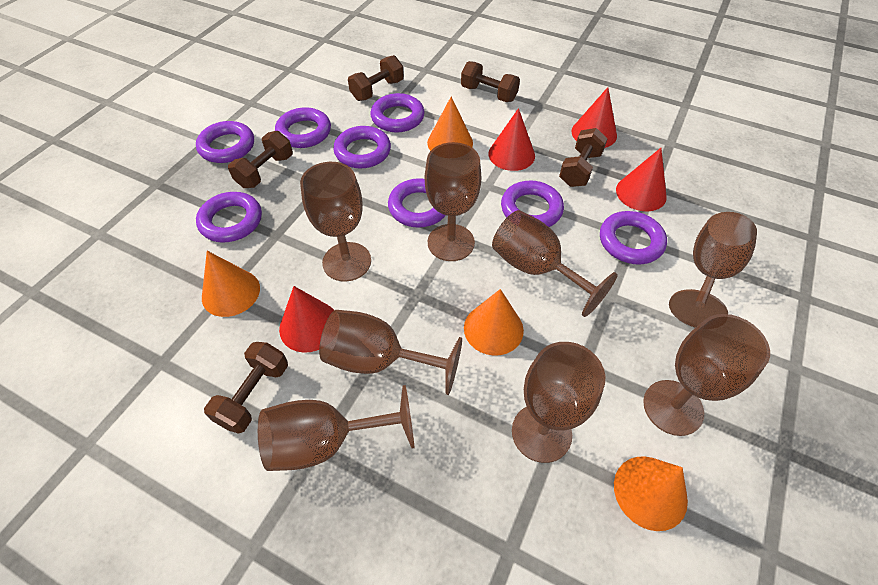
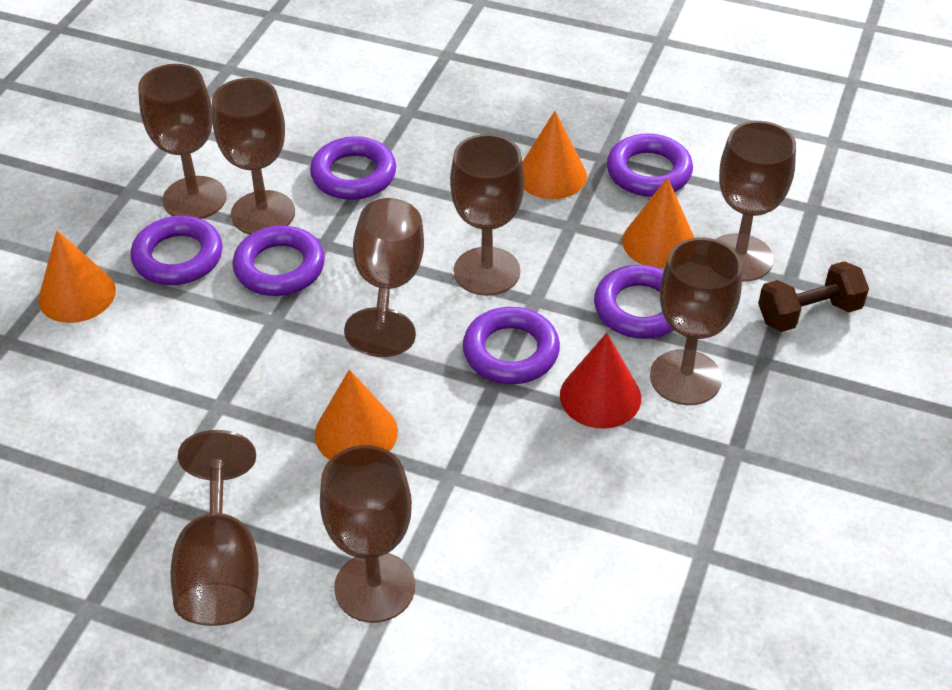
brown dumbbell: [204,342,288,434] [228,131,293,188] [348,55,404,101] [461,61,520,102] [559,128,608,187] = 5 -> [758,261,869,332] = 1
purple ring: [196,121,254,163] [196,192,262,243] [275,107,331,148] [334,126,391,168] [371,93,425,132] [388,178,446,228] [501,181,564,227] [600,211,667,264] = 8 -> [131,216,223,285] [232,226,325,296] [310,136,396,200] [463,307,560,384] [594,265,674,339] [607,133,693,197] = 6
red cone: [279,286,334,353] [488,108,535,171] [571,87,617,148] [616,148,667,211] = 4 -> [560,333,641,429] = 1

